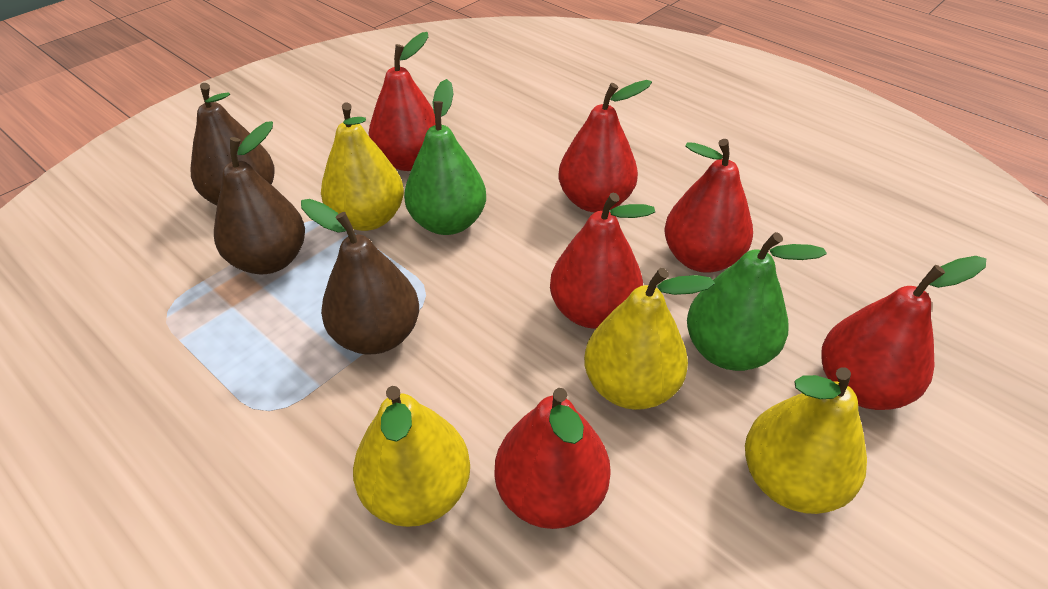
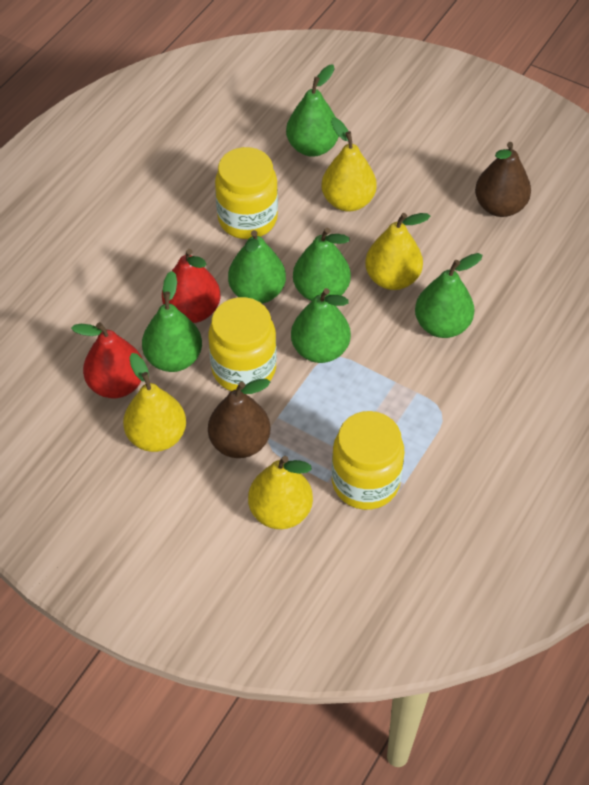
brown pear: [190,83,275,205] [214,121,305,275] [301,199,419,354] = 3 -> [208,379,271,458] [475,142,531,217] = 2
green pear: [404,79,486,235] [687,232,827,371] = 2 -> [142,271,202,372] [228,230,286,304] [286,65,339,157] [291,288,351,363] [293,228,351,301] [415,253,482,338] = 6
red pear: [369,32,442,171] [495,388,611,529] [550,193,655,329] [559,80,652,213] [664,139,753,273] [821,256,986,410] = 6 -> [71,322,142,398] [162,249,220,323] = 2
yellow jar: none = 0 -> [208,297,277,391] [215,147,278,239] [332,411,404,510] = 3

